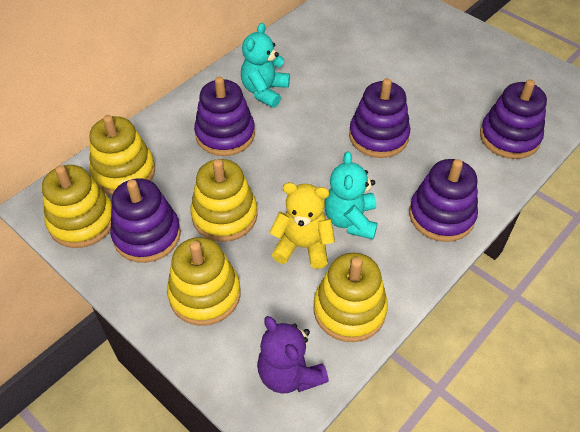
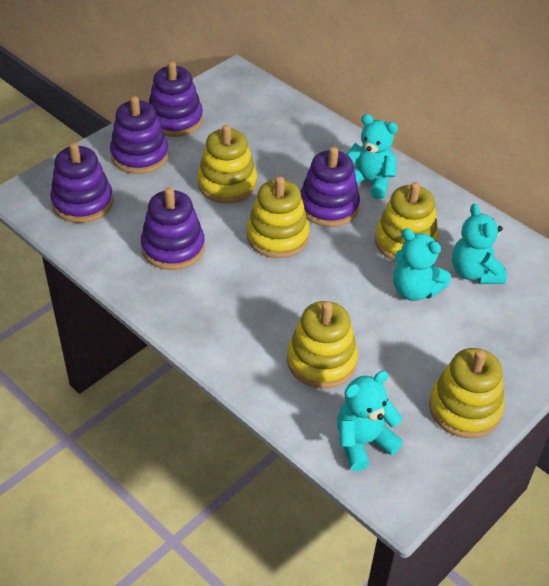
purple teddy bear: [257,316,329,394] = 1 -> none = 0
turquoise teddy bear: [241,23,290,108] [325,151,378,239] = 2 -> [337,371,403,471] [346,114,398,199] [393,228,451,301] [452,204,507,284] = 4
yellow teddy bear: [269,183,335,269] = 1 -> none = 0

